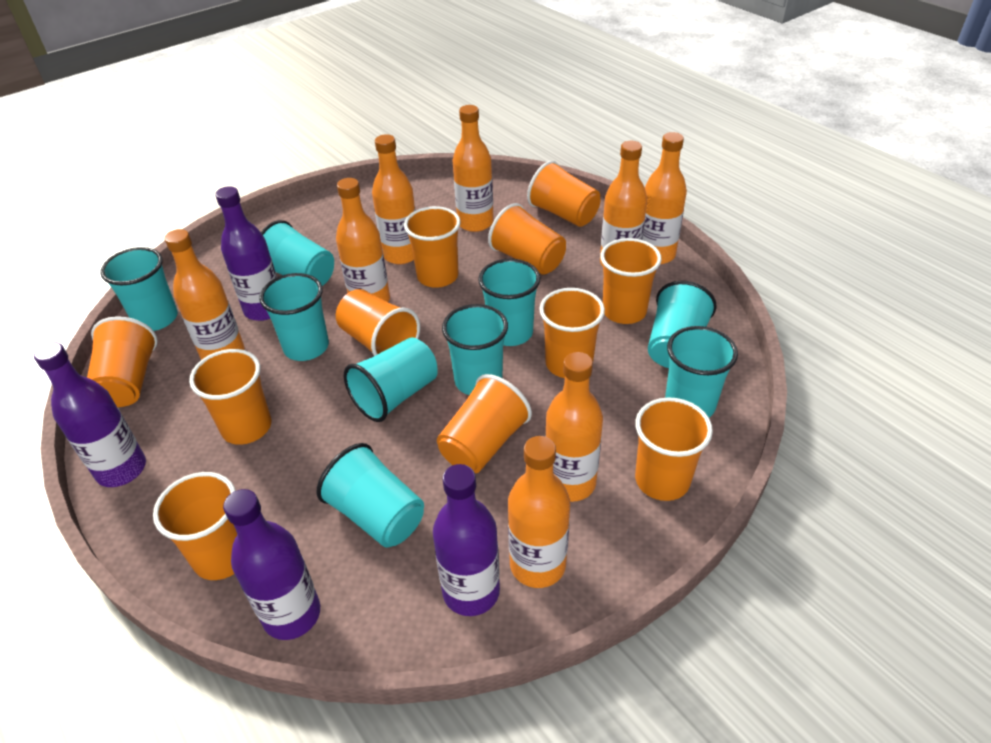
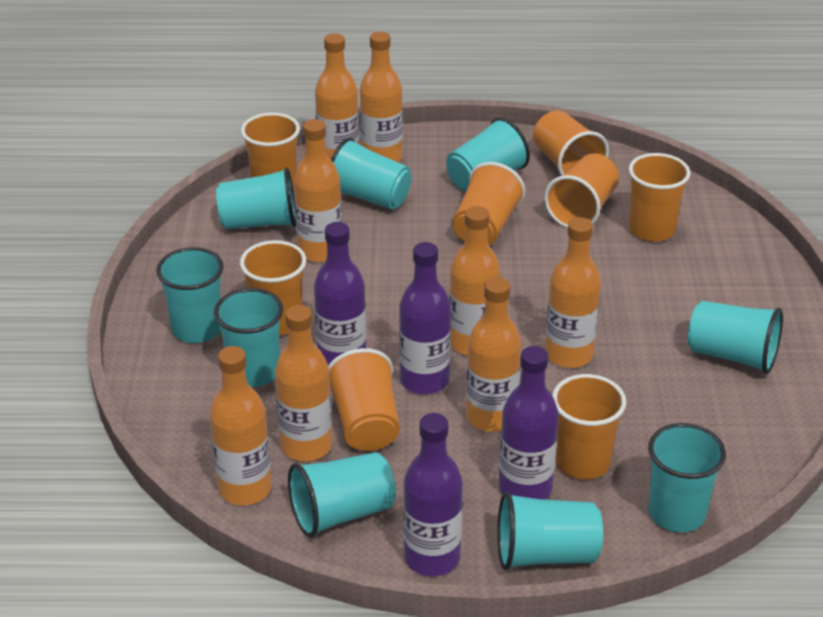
orange cup: [87,316,158,407] [153,472,237,580] [189,349,271,445] [336,289,420,356] [404,206,461,288] [437,374,532,473] [488,203,566,275] [527,161,601,227] [539,288,605,378] [600,238,662,324] [635,397,713,501] = 11 -> [240,240,306,335] [241,113,300,191] [328,348,400,451] [452,162,525,245] [533,111,609,176] [544,153,619,228] [552,374,627,479] [628,153,690,242] = 8

